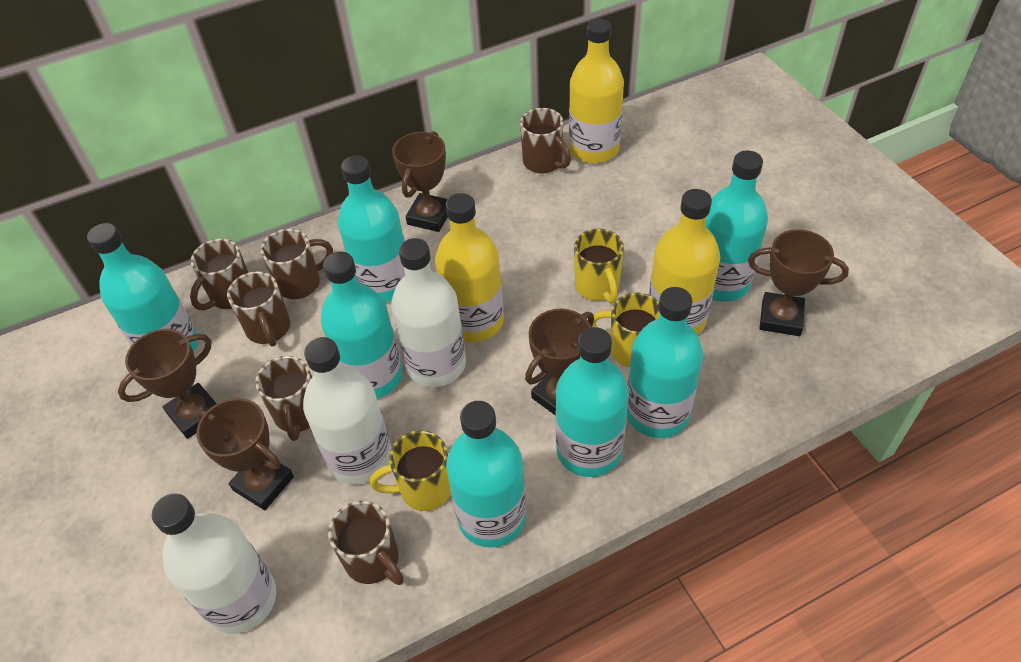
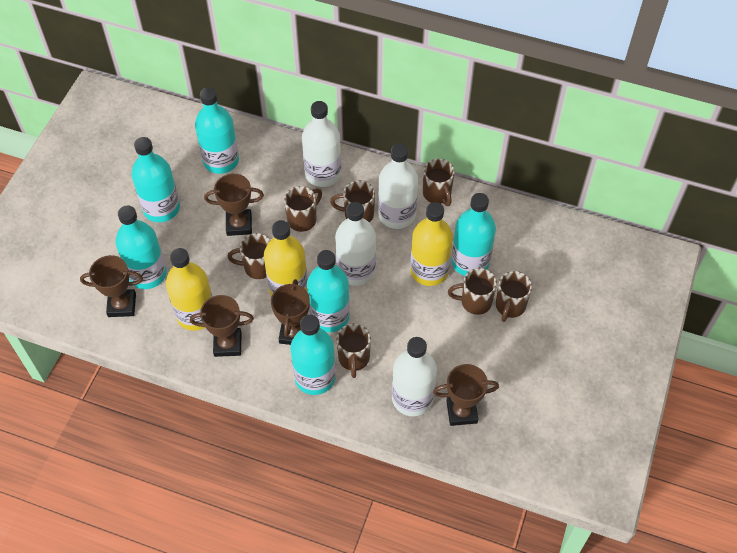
brown mug: [190,239,248,311] [227,271,290,347] [255,356,312,441] [261,229,333,299] [328,501,404,585] [520,108,571,173] = 6 -> [227,233,270,279] [284,186,322,232] [330,180,375,223] [336,324,371,378] [423,159,455,206] [448,268,497,315] [496,271,532,322] = 7
turquoise bottle: [87,223,198,353] [321,252,402,398] [338,155,405,302] [446,401,526,548] [556,327,629,477] [627,287,703,438] [706,150,768,302] = 7 -> [115,205,167,289] [131,137,180,222] [195,87,239,174] [291,315,336,395] [307,250,350,332] [451,193,496,276] = 6
white bottle: [152,493,277,634] [303,337,392,485] [391,238,466,387] = 3 -> [302,101,342,187] [335,202,376,286] [378,144,418,229] [392,337,437,416] = 4
yellow mug: [370,430,451,511] [574,229,624,303] [592,293,660,368] = 3 -> none = 0

